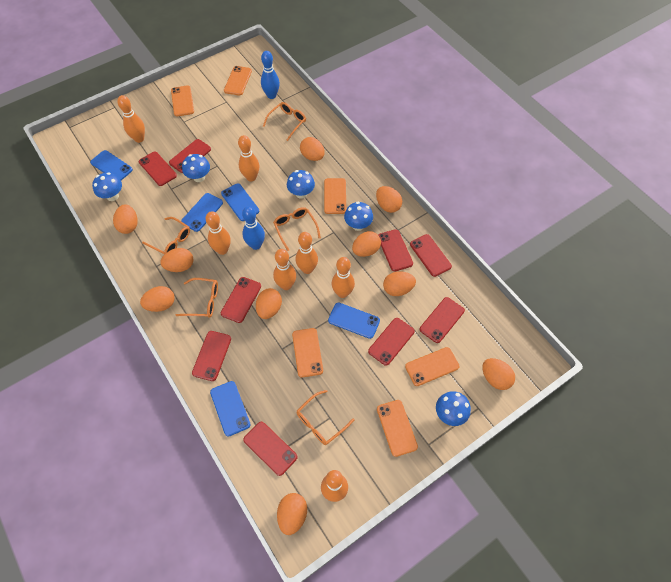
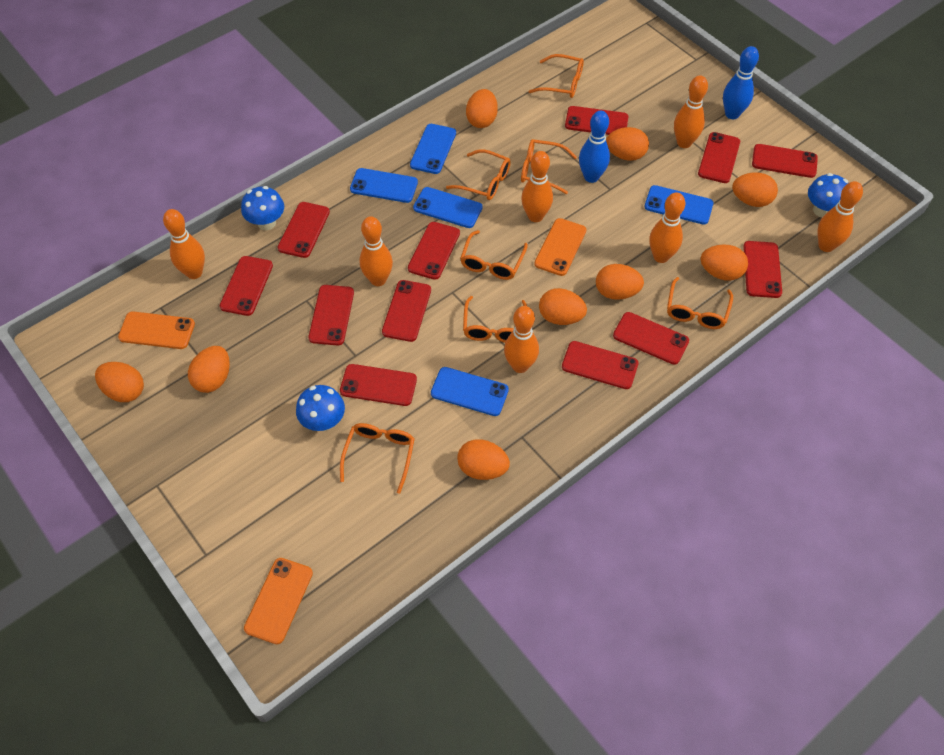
blue mushroom: [92,172,122,201] [182,154,210,182] [287,170,315,199] [344,202,373,231] [436,391,471,426] = 5 -> [241,186,284,230] [296,385,345,431] [808,173,848,217] = 3
orange egg: [113,205,138,234] [140,286,175,312] [160,248,193,272] [256,288,282,319] [277,493,307,535] [300,137,325,161] [352,231,381,257] [376,186,402,213] [383,271,416,296] [482,358,515,390] = 10 -> [95,362,144,402] [188,346,230,393] [457,439,510,480] [466,89,498,128] [539,288,587,325] [596,264,644,300] [606,127,649,161] [701,244,748,281] [732,172,778,207] = 9
orange glasses: [142,217,190,254] [176,278,218,317] [263,102,306,141] [273,207,321,251] [296,390,354,445] = 5 -> [340,423,415,494] [446,149,511,200] [460,230,528,280] [463,296,527,343] [521,139,577,194] [528,54,584,98] [667,277,733,329] = 7
orange phone: [171,85,194,116] [224,66,252,96] [292,328,323,378] [324,178,346,214] [377,400,418,457] [405,347,459,386] = 6 -> [118,311,195,349] [244,558,313,644] [534,218,587,276] = 3
red phone: [139,151,177,186] [169,139,211,173] [192,331,231,381] [221,277,261,323] [243,422,298,476] [368,318,415,366] [378,229,413,272] [410,234,452,277] [420,297,465,343] = 9 -> [220,256,273,316] [278,202,330,258] [309,285,354,346] [340,364,417,406] [382,280,431,342] [408,222,460,280] [562,341,638,389] [565,106,628,135] [613,312,689,365] [698,132,740,183] [743,241,782,298] [752,144,818,178] = 12

